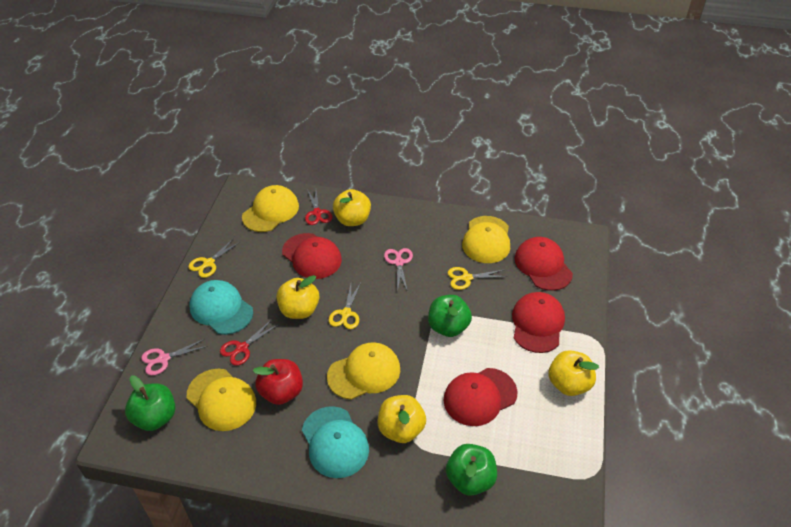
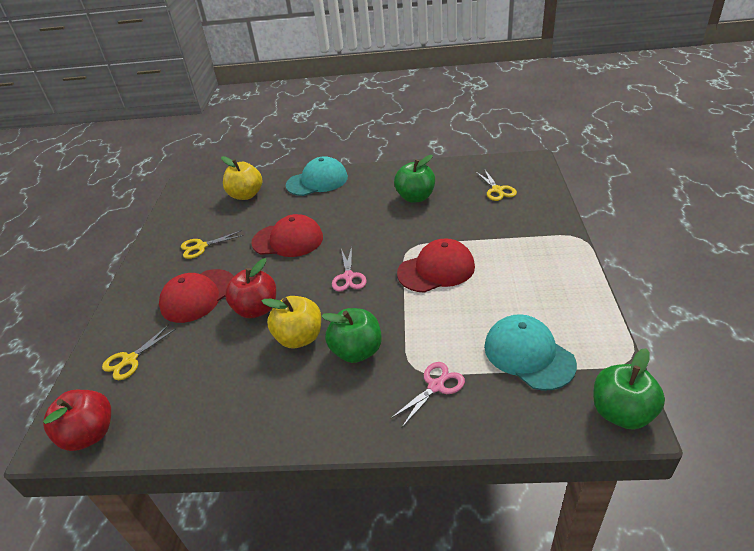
red apple: [253,359,303,405] = 1 -> [43,390,111,451] [225,258,276,318] = 2
red cap: [282,233,342,279] [444,368,517,426] [512,292,565,353] [515,237,573,291] = 4 -> [159,269,234,323] [251,214,323,257] [397,238,475,293] = 3
red scissors: [220,320,279,366] [305,189,332,225] = 2 -> none = 0
yellow apple: [276,275,319,319] [333,189,371,226] [378,395,426,443] [548,350,599,396] = 4 -> [221,156,262,200] [262,296,321,348] = 2
yellow cap: [187,369,256,431] [242,185,299,232] [327,342,400,400] [462,216,510,263] = 4 -> none = 0

